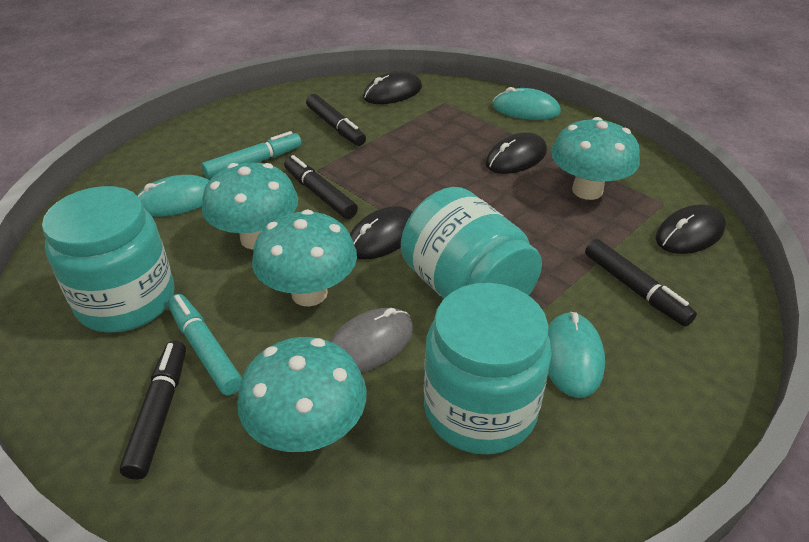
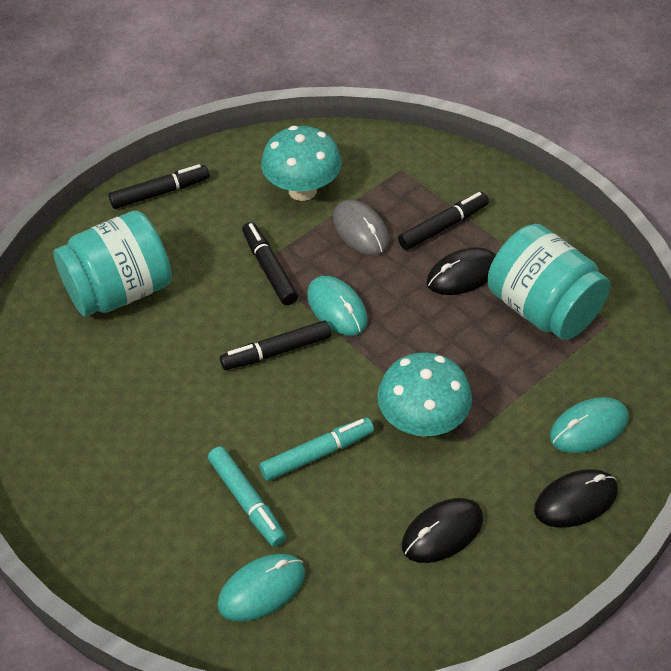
black mouse: [350,206,412,260] [363,71,422,104] [485,133,547,174] [656,204,726,254] = 4 -> [402,498,483,563] [426,247,496,295] [534,469,618,528] = 3
turquoise jar: [42,186,174,333] [401,187,542,298] [424,283,552,455] = 3 -> [54,211,172,317] [488,224,610,340] = 2
turquoise mushroom: [202,162,298,249] [237,337,367,452] [252,209,357,307] [551,117,640,200] = 4 -> [261,126,342,201] [377,352,472,437] = 2

